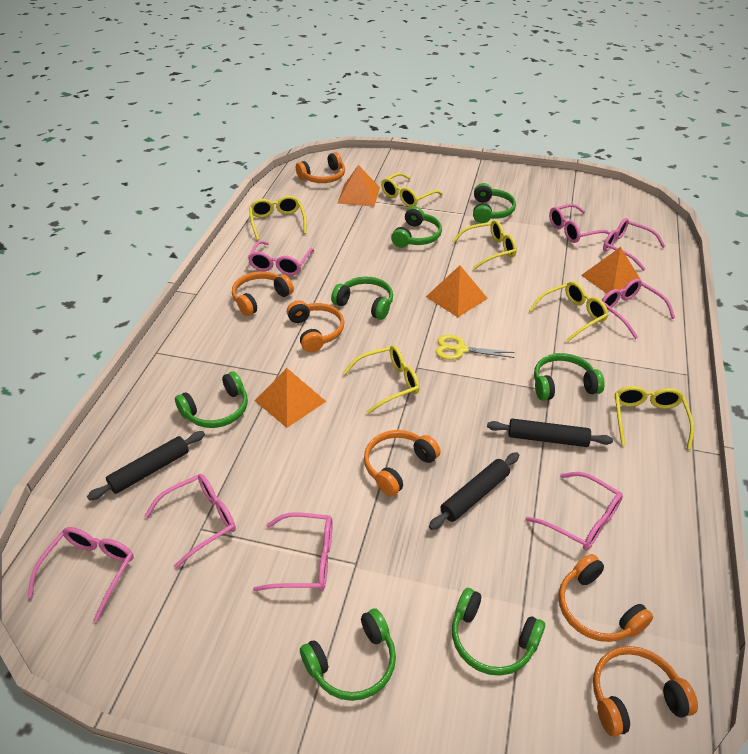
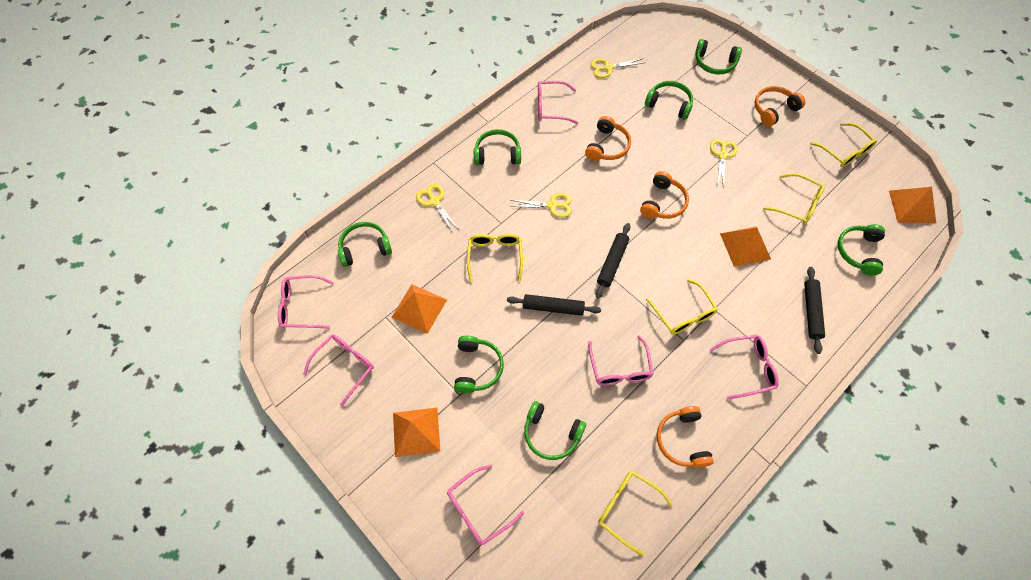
orange headphones: [232,271,294,316] [287,300,344,352] [296,152,345,183] [364,430,441,496] [558,554,653,642] [593,646,698,737] = 6 -> [585,116,631,161] [640,171,689,219] [657,406,714,468] [755,86,805,127] = 4
pink glasses: [27,527,134,622] [144,474,236,569] [248,241,314,276] [253,512,333,591] [526,472,623,550] [549,204,610,243] [601,279,675,339] [603,218,666,271] = 8 -> [278,275,334,329] [303,334,374,406] [447,465,524,545] [538,81,578,124] [588,335,653,385] [710,335,779,399] = 6
yellow glasses: [249,196,307,240] [343,345,420,414] [381,173,443,207] [452,220,517,270] [529,281,608,342] [615,386,694,450] = 6 -> [467,234,523,282] [598,471,673,556] [646,279,718,335] [763,173,825,224] [810,123,877,168] = 5
yellow scissors: [436,335,514,360] = 1 -> [416,184,458,231] [510,193,572,218] [590,58,646,78] [710,139,738,188] = 4

